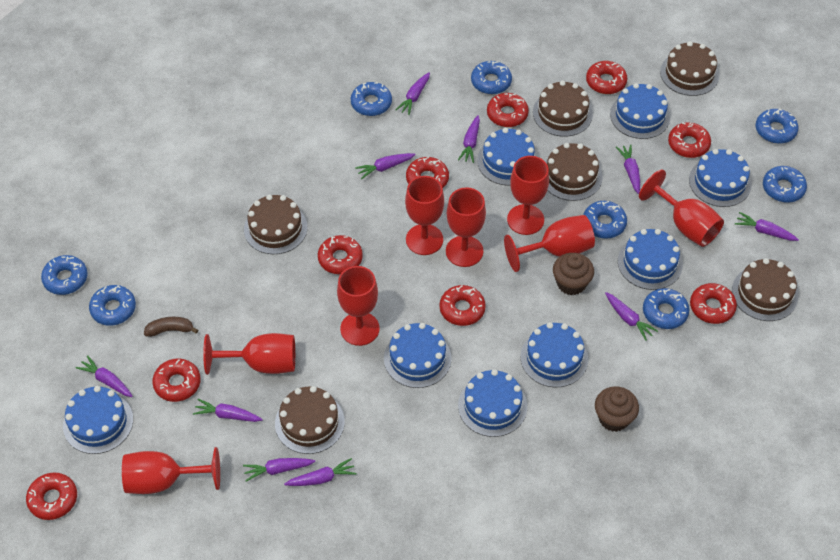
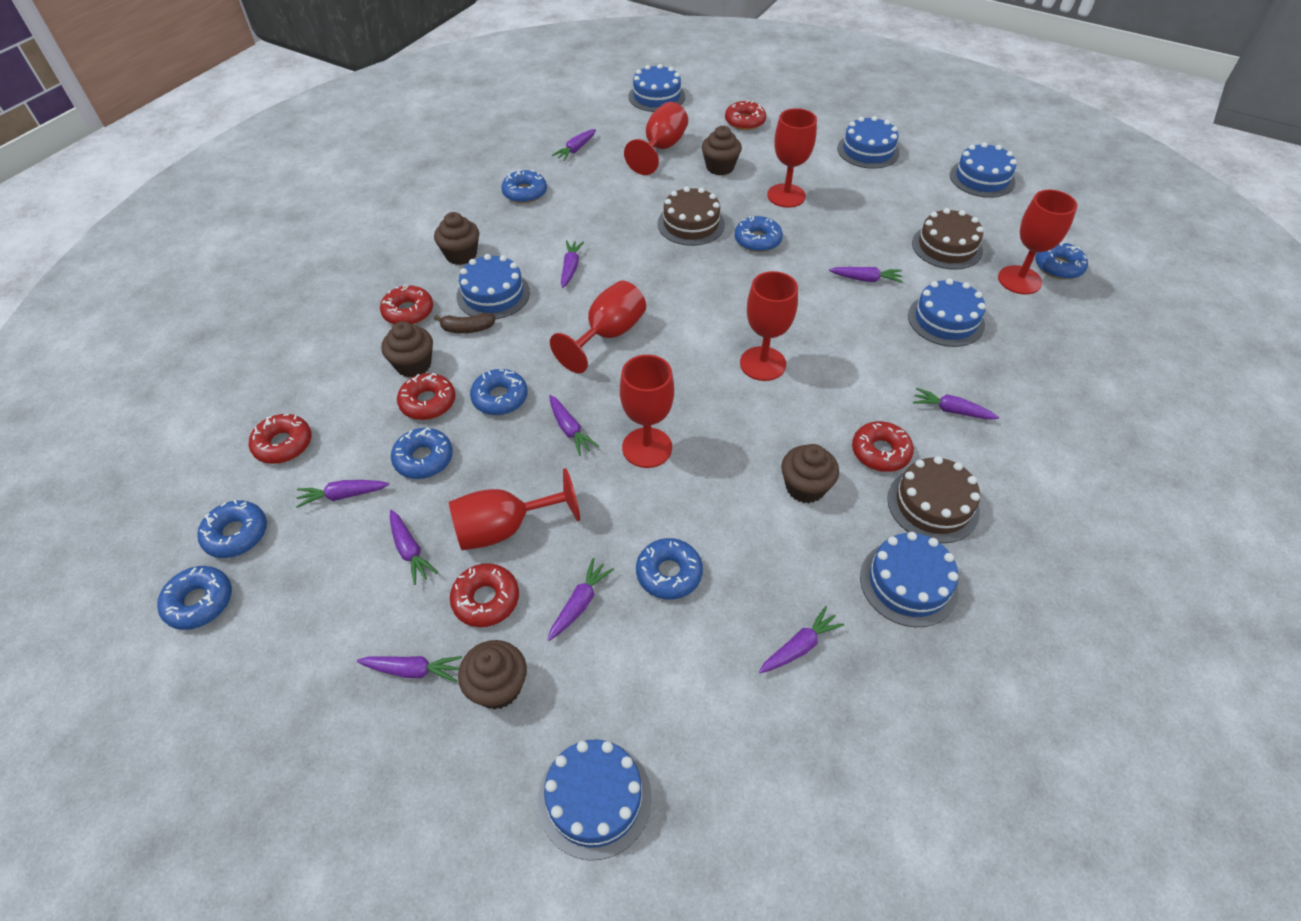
blue cake: [63,386,133,454] [384,323,452,388] [458,369,527,437] [477,128,538,186] [520,322,588,387] [610,83,670,139] [618,229,683,290] [689,149,752,207] = 8 -> [456,254,530,319] [538,739,652,860] [628,64,685,112] [837,116,900,169] [860,532,959,627] [908,278,986,347] [950,142,1017,198] = 7
brown cake: [244,194,308,254] [275,386,345,454] [533,80,593,137] [546,143,602,201] [660,41,719,96] [732,258,798,321] = 6 -> [658,186,725,246] [887,456,980,543] [912,208,984,270] = 3
brown cupcake: [553,253,594,295] [595,386,639,432] = 2 -> [381,321,433,377] [434,212,479,265] [458,640,527,709] [701,126,742,176] [781,444,839,503] = 5
red donut: [26,472,77,520] [152,358,201,402] [318,235,363,274] [406,157,449,188] [439,285,486,326] [487,93,529,127] [586,61,627,94] [668,122,711,158] [690,283,737,324] = 9 -> [249,414,311,464] [380,285,433,325] [397,373,455,420] [450,563,519,627] [725,100,766,130] [852,421,914,472] = 6
red goblet: [122,447,220,494] [203,333,295,375] [337,266,380,346] [405,176,444,255] [446,187,486,267] [504,215,595,272] [507,156,549,235] [639,170,724,247] = 8 -> [449,468,580,550] [550,281,646,373] [620,355,674,468] [624,102,688,175] [740,271,798,381] [767,108,817,208] [998,190,1077,294] = 7

